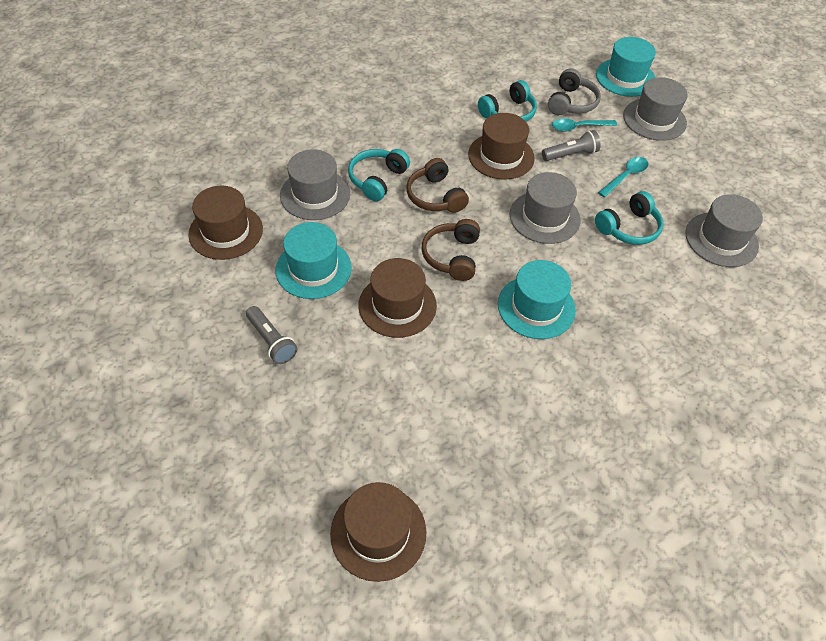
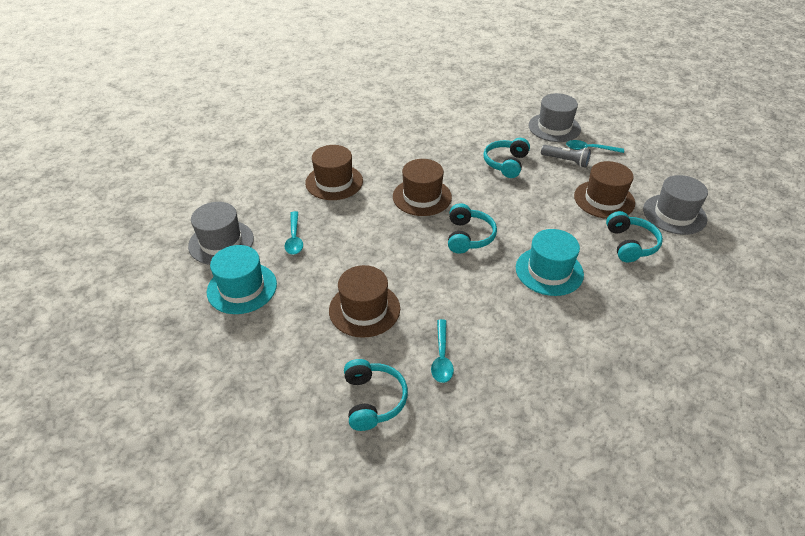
brown headphones: [407,158,469,213] [422,219,480,281] = 2 -> none = 0
grey flashlight: [246,306,297,364] [542,130,601,161] = 2 -> [541,145,591,168] = 1
grey hat: [280,150,350,220] [510,172,581,244] [623,77,688,141] [686,194,763,267] = 4 -> [188,202,254,265] [528,93,581,142] [643,175,708,235] = 3
grey headphones: [548,68,601,115] = 1 -> none = 0
turquoise hat: [275,222,352,299] [498,260,576,339] [596,37,656,97] = 3 -> [207,245,277,314] [516,229,584,296] = 2
turquoise headphones: [348,149,410,201] [478,80,537,122] [595,191,663,245] = 3 -> [344,359,408,431] [448,203,497,254] [483,138,530,178] [606,211,663,262] = 4
turquoise spoon: [552,118,617,132] [598,157,648,197] = 2 -> [284,211,303,255] [431,319,454,383] [566,140,624,153] = 3

